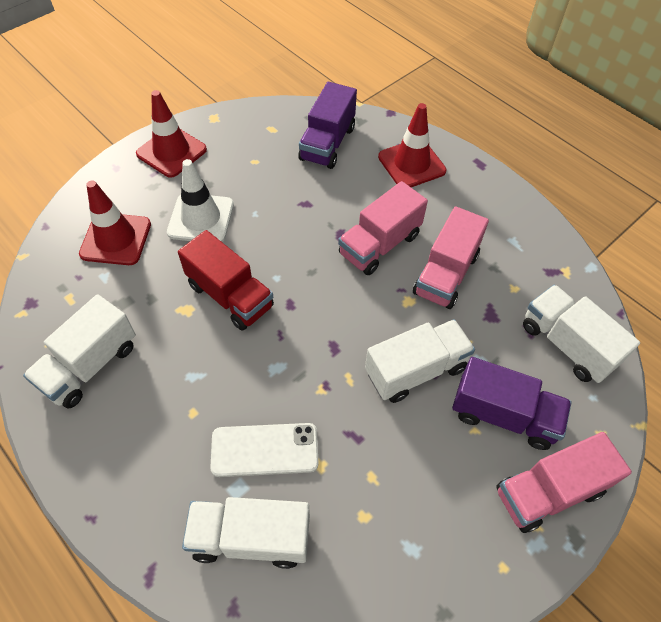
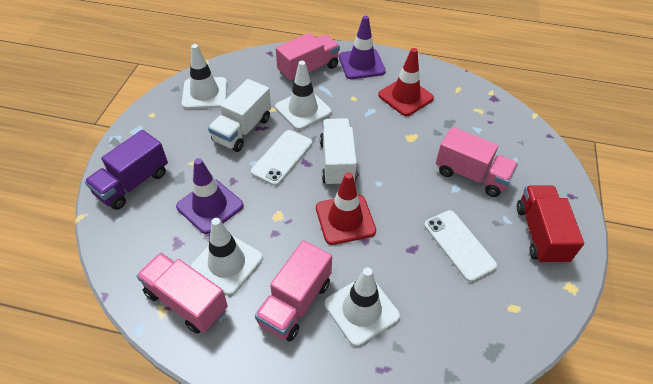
pink truck: [338,181,428,275] [413,206,489,309] [496,432,632,533] = 3 -> [136,253,228,334] [255,240,332,341] [276,33,340,82] [436,127,518,197] = 4
purple traffic cone: none = 0 -> [176,158,243,234] [339,16,386,79] = 2
purple truck: [298,82,357,169] [452,357,572,450] = 2 -> [85,130,168,210] = 1
red traffic cone: [79,180,151,265] [136,90,207,178] [378,103,446,187] = 3 -> [316,172,376,245] [378,48,434,116] = 2
white phone: [210,423,319,477] = 1 -> [251,130,312,186] [424,210,497,282] = 2
white traffic cone: [167,159,234,242] = 1 -> [182,44,227,109] [190,218,263,295] [275,61,331,130] [325,267,400,346] = 4
white truck: [23,294,136,408] [182,497,310,569] [365,319,475,403] [523,285,640,383] = 4 -> [208,79,271,152] [320,118,357,187] = 2

